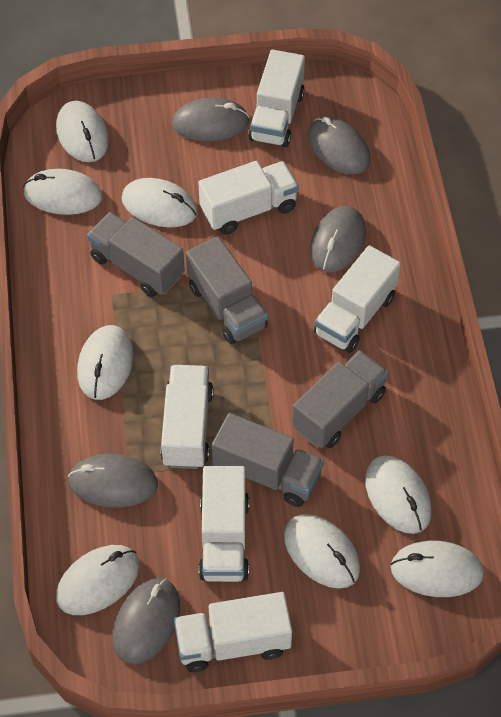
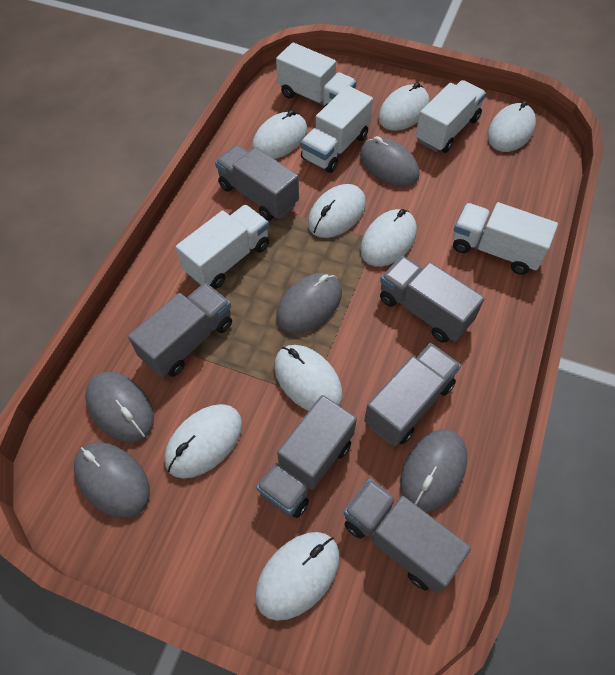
grey truck: [87,212,185,297] [186,236,268,344] [212,413,324,507] [292,350,388,448] = 4 -> [128,283,232,377] [215,145,299,221] [256,395,357,518] [344,479,471,593] [364,343,461,446] [380,256,485,343] = 6
white truck: [160,365,213,469] [174,592,292,672] [198,466,249,582] [199,161,299,235] [248,50,305,147] [314,245,401,353] = 6 -> [176,205,269,289] [276,42,356,106] [301,86,373,173] [415,80,486,153] [453,202,558,275] = 5

